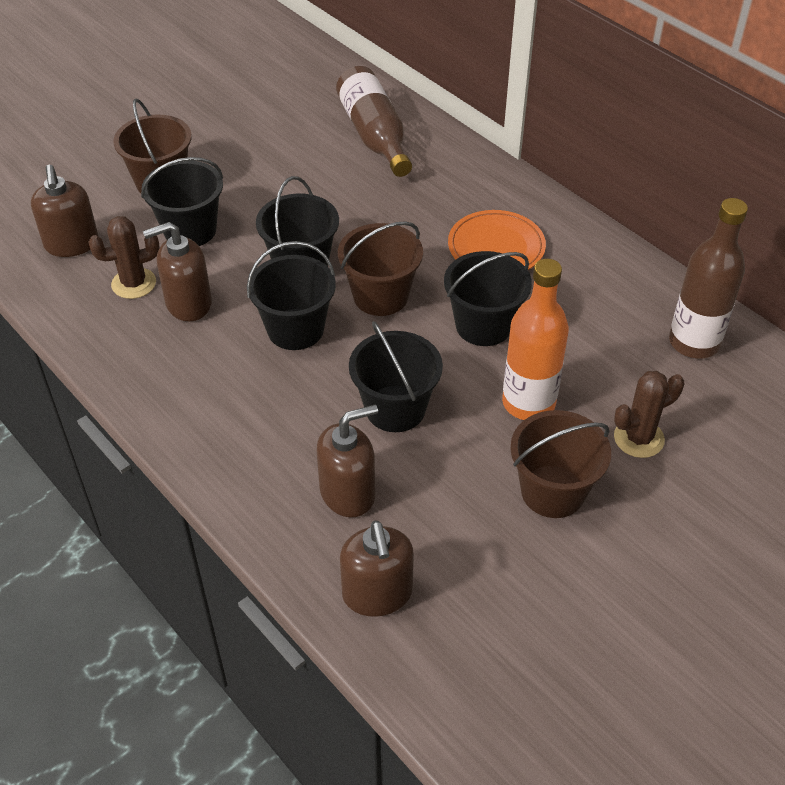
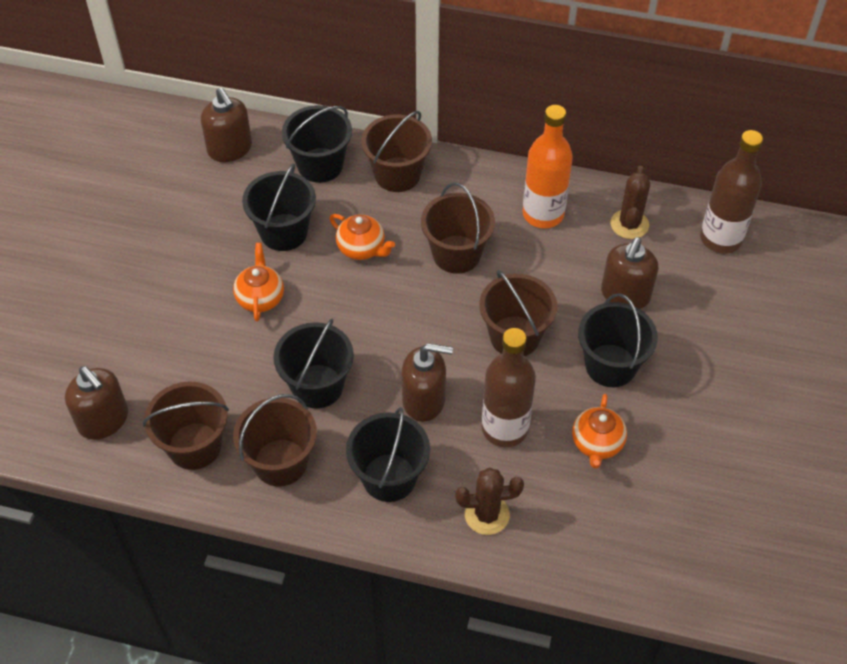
brown bucket: [113,99,192,193] [338,221,423,316] [510,410,611,518] = 3 -> [143,381,229,470] [233,394,317,487] [361,111,432,192] [421,182,495,274] [479,270,557,356] = 5
orange plate: [448,210,546,270] = 1 -> none = 0
orange teapot: none = 0 -> [233,243,284,322] [330,214,395,260] [572,394,627,469] = 3

